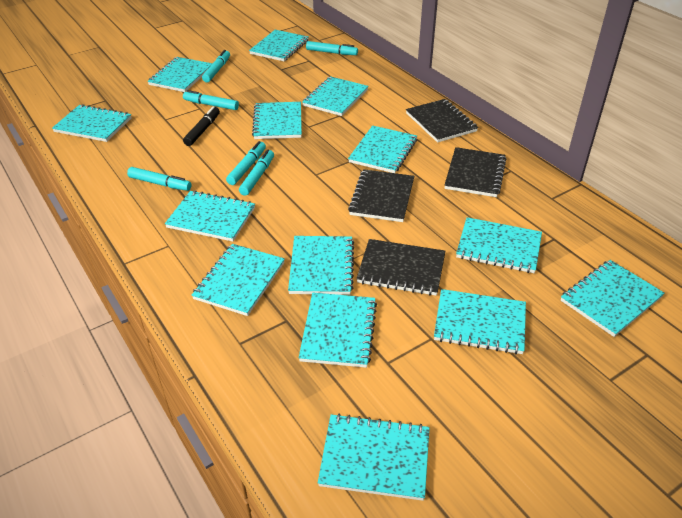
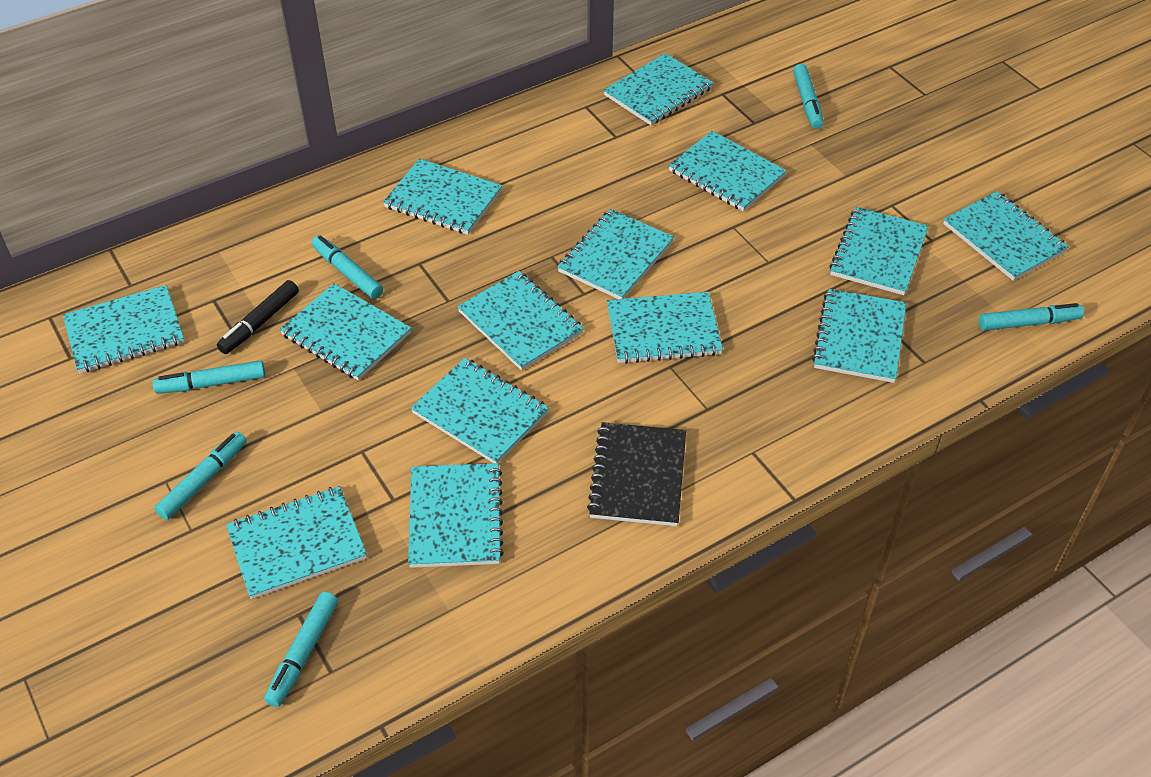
black notebook: [348,169,414,222] [356,239,445,296] [406,99,478,143] [444,147,506,197] = 4 -> [587,422,686,526] = 1

